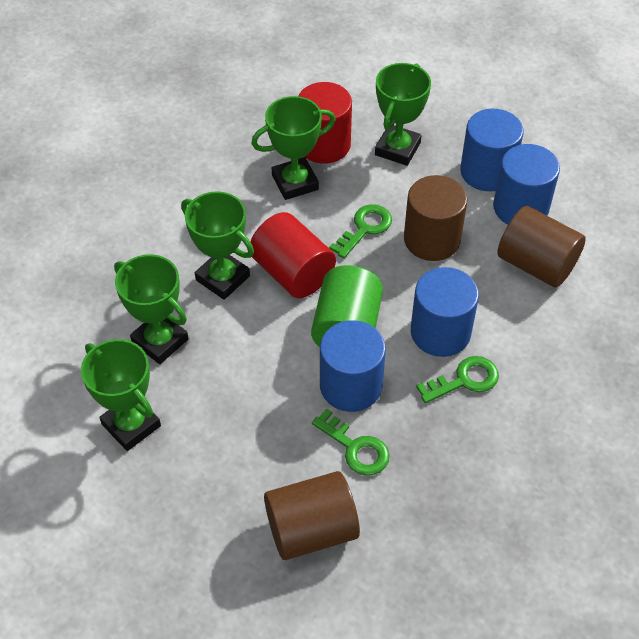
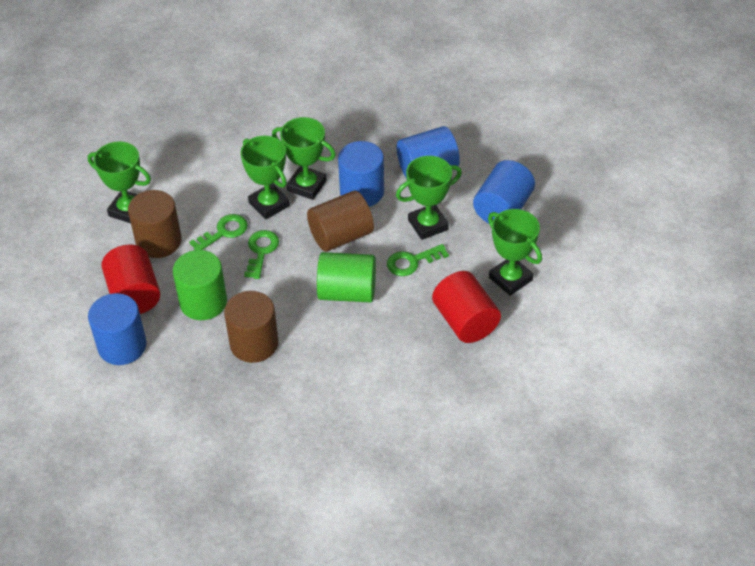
green cylinder: [311,265,383,347] = 1 -> [173,250,227,320] [317,252,376,302] = 2

